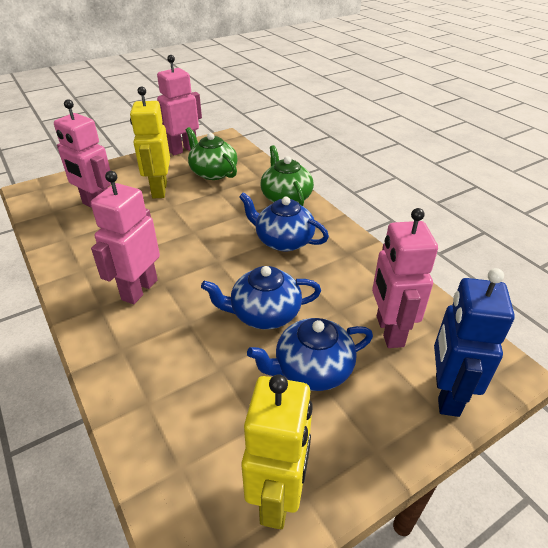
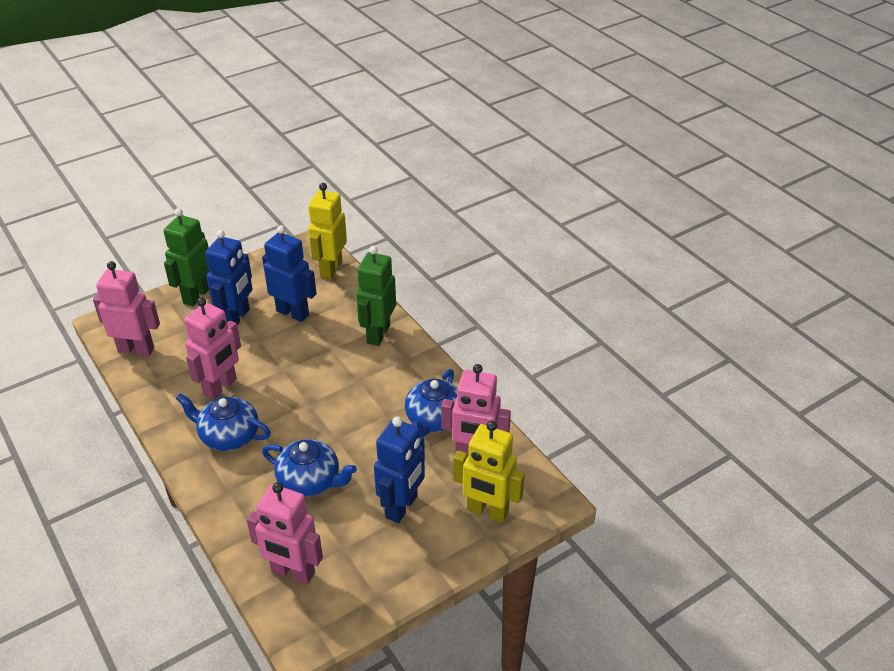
blue robot: [434,268,515,417] = 1 -> [205,230,253,325] [262,225,317,322] [374,416,425,523] = 3
green robot: none = 0 -> [164,208,210,306] [356,246,396,346] = 2
green teapot: [186,127,238,180] [260,145,314,206] = 2 -> none = 0

